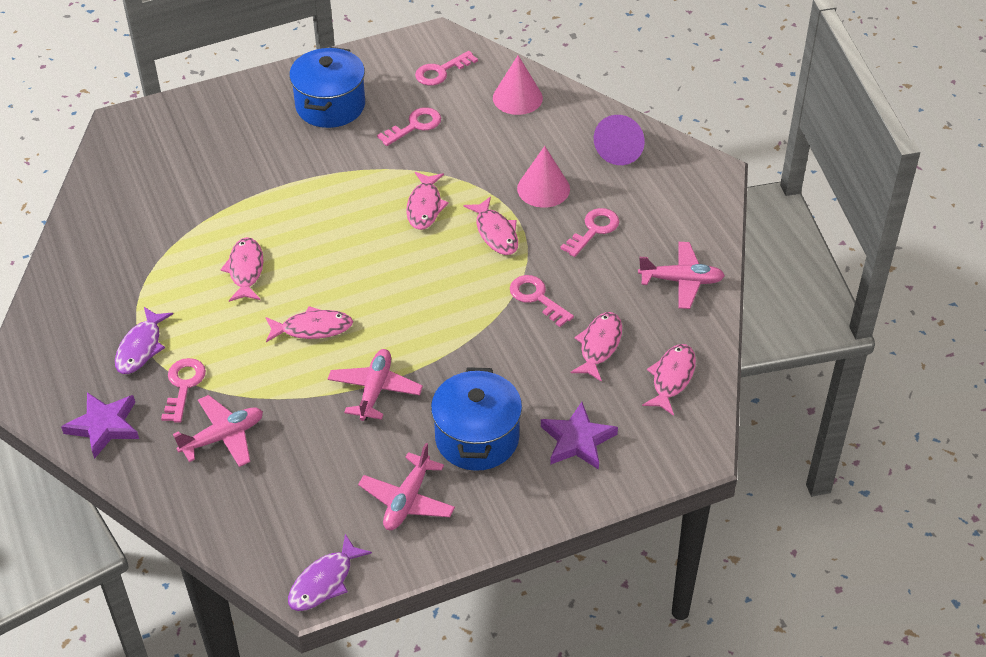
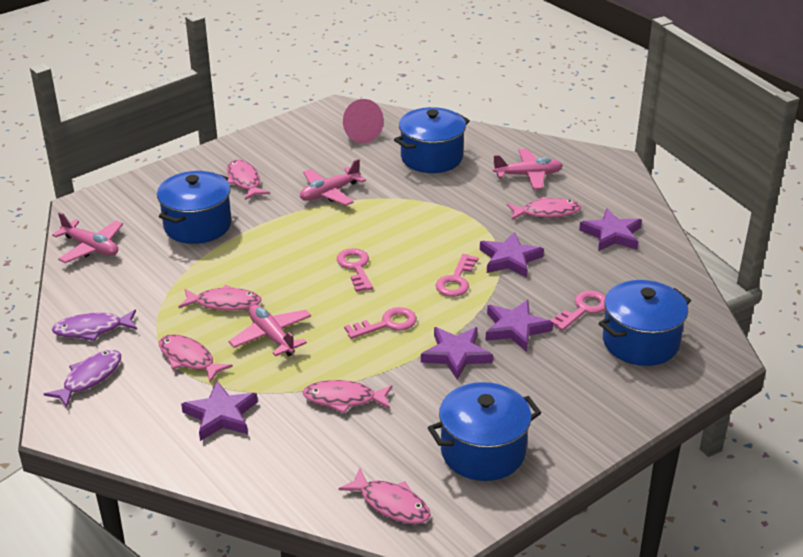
blue pot: [289,47,365,128] [431,367,522,471] = 2 -> [157,171,232,244] [394,107,470,173] [428,382,541,481] [598,280,691,366] = 4
pink cone: [493,55,543,115] [517,146,570,208] = 2 -> [343,99,384,143] = 1
pink key: [161,358,206,423] [377,107,441,146] [415,51,478,86] [510,275,574,327] [560,208,619,257] = 5 -> [337,248,373,292] [344,307,417,339] [436,254,478,297] [550,291,606,331] = 4
purple cone: [594,115,645,165] = 1 -> none = 0
purple star: [61,392,139,459] [541,402,618,470] = 2 -> [181,381,258,441] [421,327,493,380] [480,232,544,278] [485,300,553,352] [579,208,642,251] = 5

